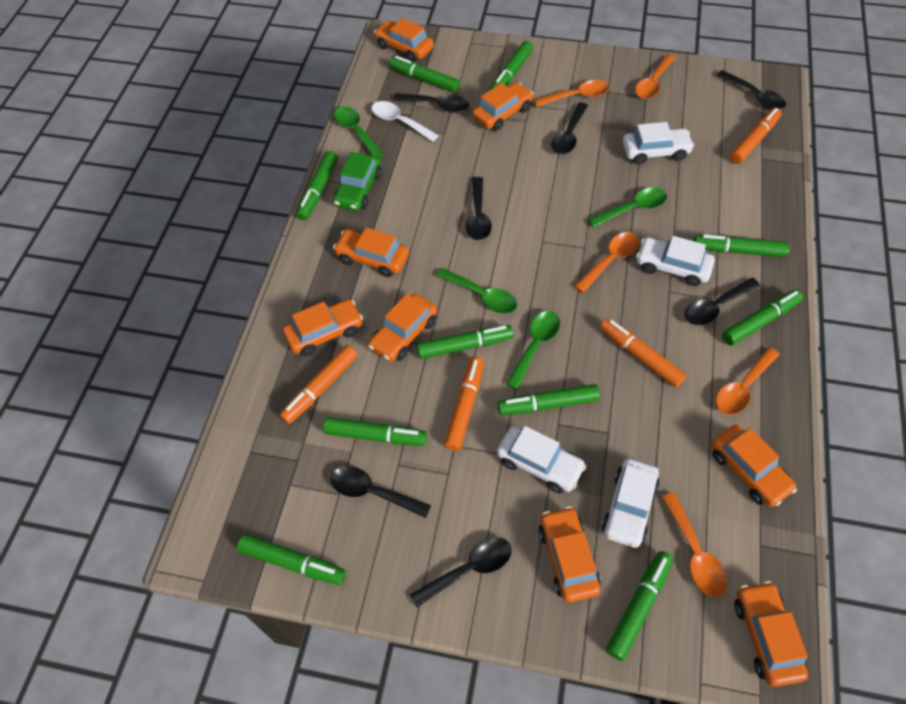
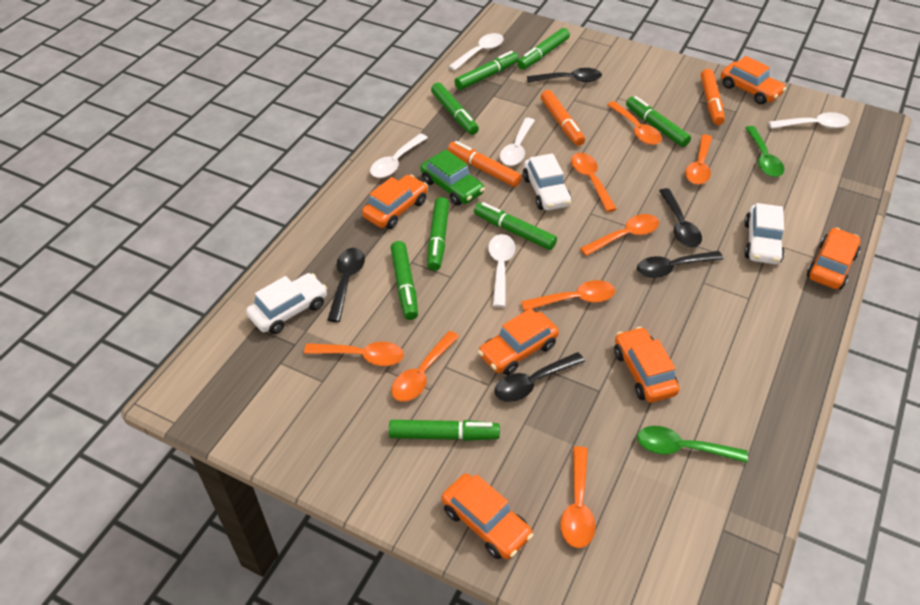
black spoon: [330,466,431,518] [393,93,469,113] [410,537,512,608] [466,177,492,240] [551,102,588,154] [685,278,760,325] [717,70,786,109] = 7 -> [327,248,365,322] [494,352,585,402] [527,68,602,83] [637,251,723,278] [659,188,702,247] = 5
green marker: [237,534,346,585] [296,151,338,220] [323,417,427,446] [389,56,460,92] [417,325,514,359] [490,41,533,90] [497,384,600,415] [606,551,673,661] [694,234,789,257] [722,289,803,345] = 10 -> [389,420,500,441] [391,241,418,320] [427,197,449,271] [431,82,479,135] [454,51,519,90] [474,202,557,250] [517,28,570,70] [626,96,691,147] = 8
green spoon: [334,106,384,158] [436,268,517,314] [506,311,560,390] [588,187,667,228] = 4 -> [637,426,748,463] [745,126,784,177] = 2
orange car: [283,299,363,356] [333,228,409,277] [368,294,437,362] [374,18,434,62] [472,82,534,131] [539,506,601,602] [711,425,797,507] [734,581,808,687] = 8 -> [362,175,428,229] [442,474,533,559] [478,308,559,375] [614,327,680,403] [721,56,786,105] [807,228,861,289] = 6
orange marker: [279,345,358,424] [444,357,484,451] [600,318,686,387] [730,108,782,164] = 4 -> [448,141,522,187] [541,90,585,146] [701,69,725,125] = 3
orange spoon: [534,80,609,107] [574,232,639,293] [635,54,676,99] [662,493,727,597] [716,347,780,415] = 5 -> [304,342,404,366] [391,331,459,402] [521,280,615,311] [560,446,596,548] [571,153,617,212] [580,214,659,256] [607,101,662,145] [685,134,712,185] = 8
white car: [497,426,586,493] [602,459,660,548] [623,122,694,165] [636,236,715,286] = 4 -> [246,273,327,334] [523,153,571,211] [744,203,784,264] = 3
white spoon: [371,101,439,142] = 1 -> [370,133,428,178] [448,33,504,71] [488,234,515,307] [500,118,535,166] [769,112,850,129] = 5

